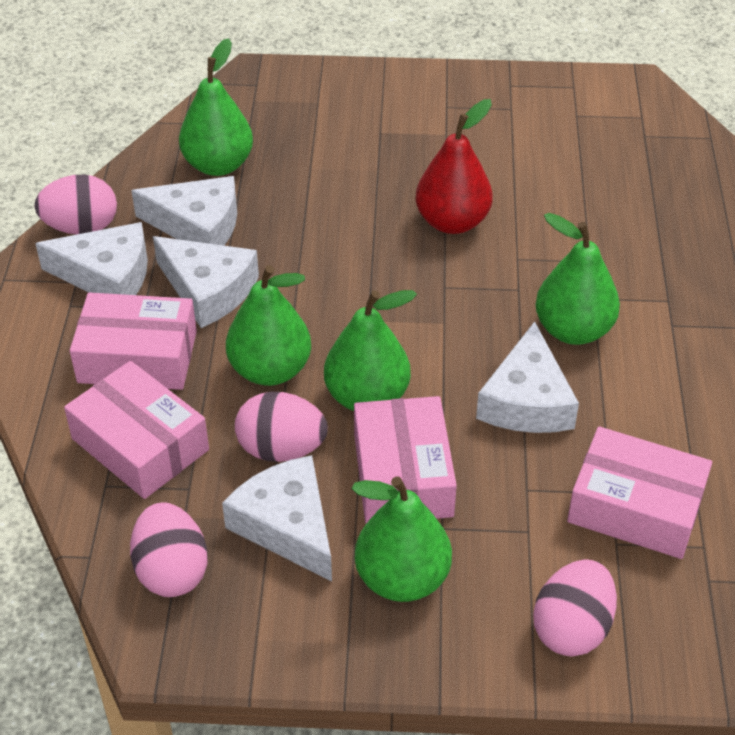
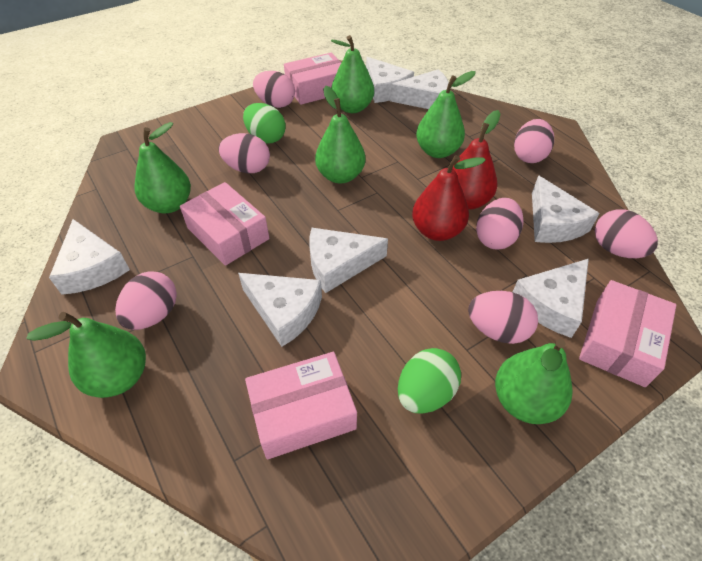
green egg: none = 0 -> [243,103,285,143] [398,348,461,414] = 2
green pear: [179,38,253,176] [226,265,311,386] [324,290,417,411] [351,476,452,602] [535,213,620,345] = 5 -> [27,312,146,398] [134,122,191,214] [315,86,365,184] [331,35,374,113] [416,71,476,158] [495,339,573,424] = 6
pink egg: [34,175,117,235] [130,502,207,597] [235,392,328,462] [533,559,617,656] = 4 -> [115,271,177,330] [218,133,270,173] [253,71,295,108] [468,291,538,344] [476,198,523,249] [514,119,554,163] [595,209,658,258] = 7
red pear: [416,99,493,234] = 1 -> [412,155,486,241] [452,110,500,210] = 2
white cheese: [35,222,148,295] [131,176,237,246] [153,236,259,328] [222,455,332,581] [476,321,579,433] = 5 -> [49,219,130,295] [238,273,322,347] [309,228,388,293] [366,57,414,103] [390,69,448,109] [513,259,589,338] [532,175,600,243] = 7

